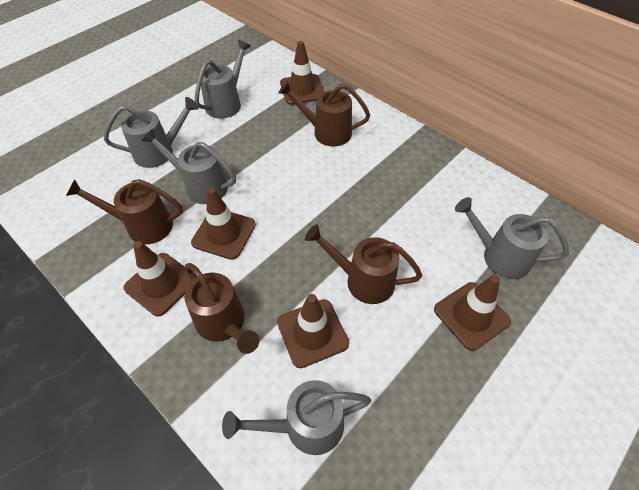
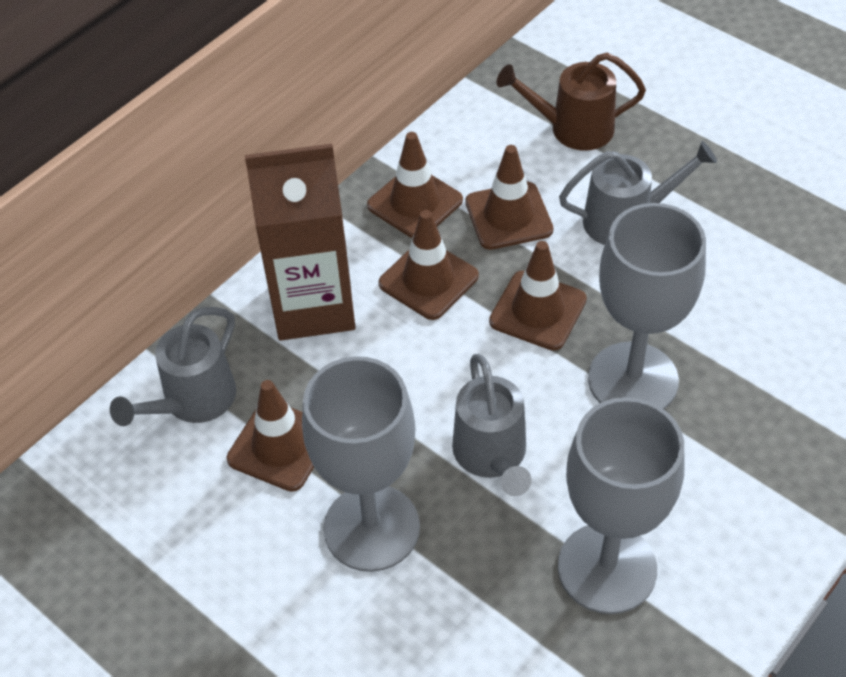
brown carton: none = 0 -> [245,144,356,340] = 1
brown watering can: [66,179,183,244] [184,263,259,354] [278,81,370,146] [305,224,422,304] = 4 -> [497,53,646,151] = 1
grey goblet: none = 0 -> [302,356,420,572] [558,397,684,614] [588,203,706,409] = 3
grey watering can: [104,97,199,168] [142,128,236,204] [195,40,251,119] [222,380,371,455] [455,197,569,279] = 5 -> [110,307,236,426] [452,354,532,496] [559,141,717,245] = 3

